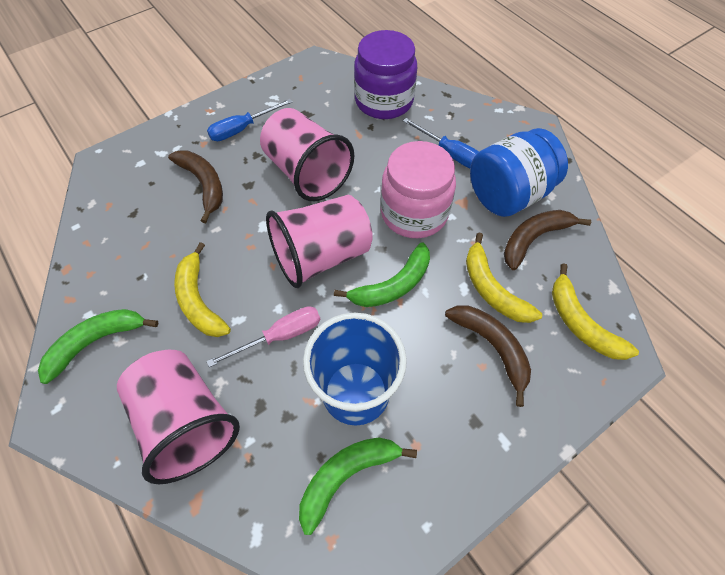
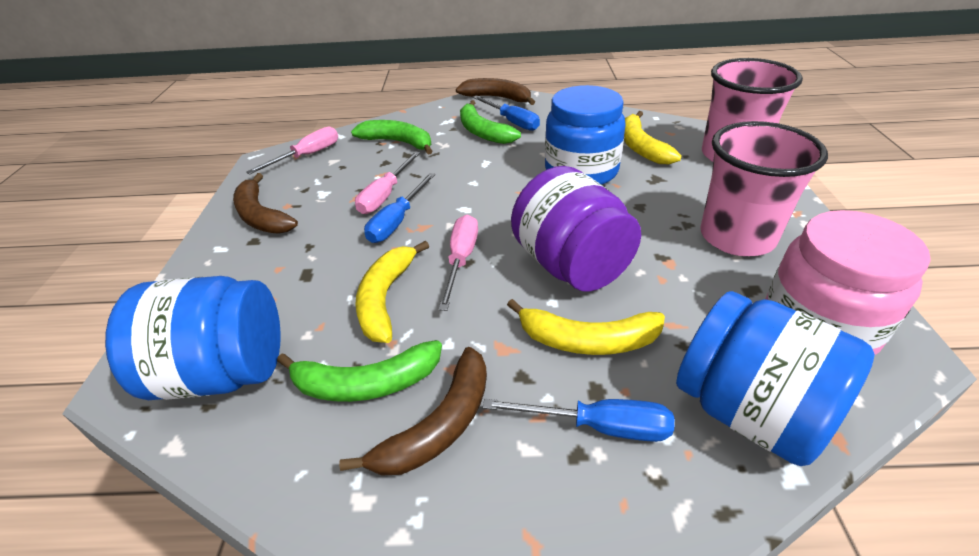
blue cup: [303,313,407,426] = 1 -> none = 0
blue jar: [470,128,568,217] = 1 -> [105,276,281,400] [545,85,626,185] [676,291,875,466] = 3
blue screwdriver: [207,99,292,141] [403,118,479,168] = 2 -> [364,173,435,243] [473,95,540,131] [483,399,674,442] = 3
pink cup: [117,350,240,484] [260,108,354,201] [266,195,373,288] = 3 -> [700,121,828,256] [702,58,803,162] = 2
pink screwdriver: [207,306,320,367] = 1 -> [246,127,338,175] [355,151,420,214] [438,215,478,311] = 3

